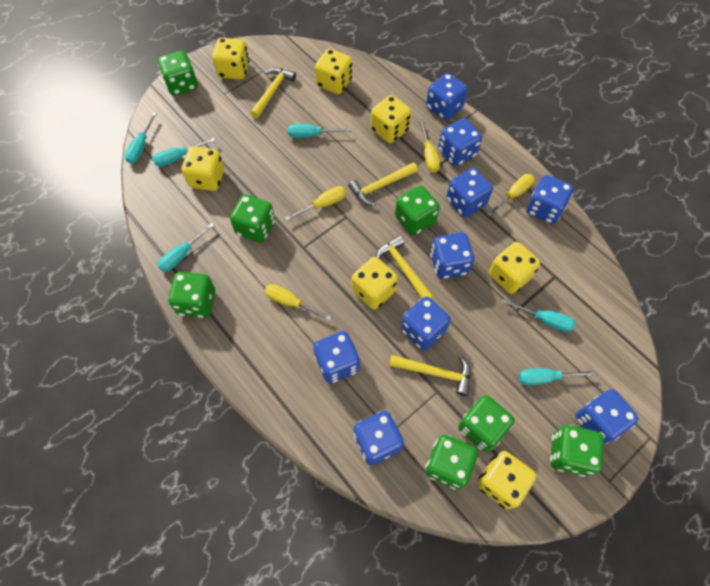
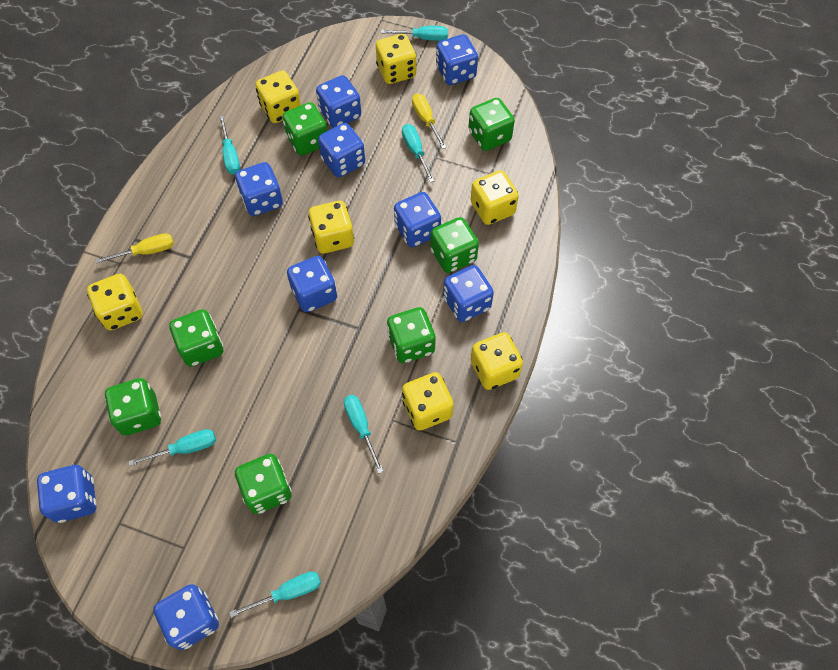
yellow hammer: [250,68,296,118] [348,162,418,205] [376,235,434,299] [389,355,471,396] = 4 -> none = 0
yellow screwdriver: [265,284,331,321] [285,186,346,221] [419,120,440,173] [487,174,534,217] = 4 -> [95,233,174,264] [412,94,447,149] = 2

